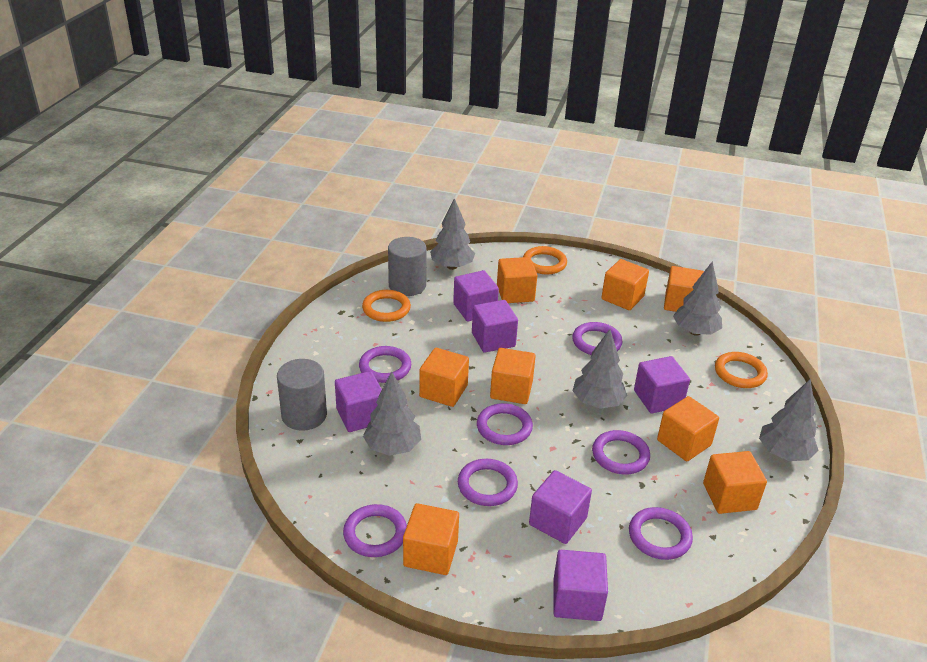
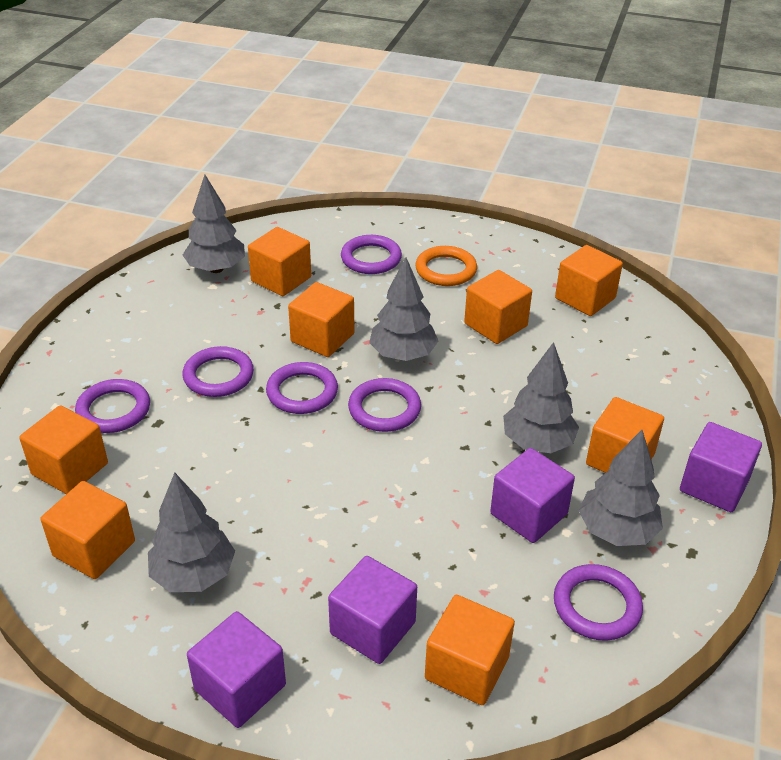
grey cylinder: [277,359,327,431] [388,237,427,296] = 2 -> none = 0
orange ring: [362,290,411,322] [523,246,567,275] [715,352,768,388] = 3 -> [415,246,477,286] = 1
purple cube: [335,371,382,432] [453,270,499,322] [472,300,518,353] [529,470,592,544] [553,550,608,621] [634,356,690,414] = 6 -> [187,611,286,728] [328,556,417,664] [490,448,575,543] [680,422,762,512] = 4
purple ring: [343,504,407,557] [359,346,411,383] [458,459,518,506] [477,403,533,445] [572,322,622,355] [592,430,650,474] [629,507,693,560] = 7 -> [75,379,150,433] [182,346,254,397] [266,362,338,414] [341,235,402,274] [348,378,421,432] [554,564,643,641] = 6

